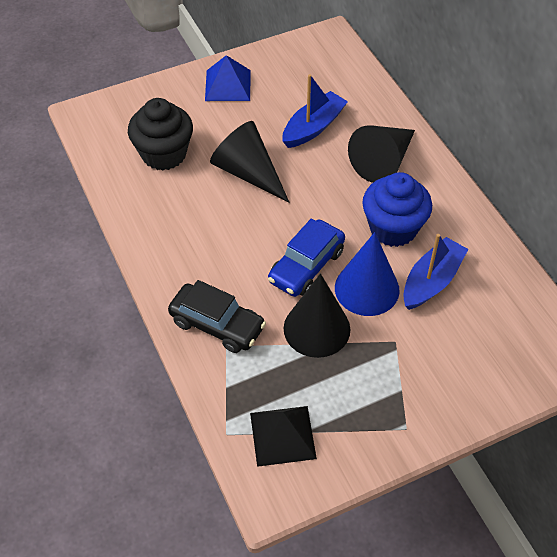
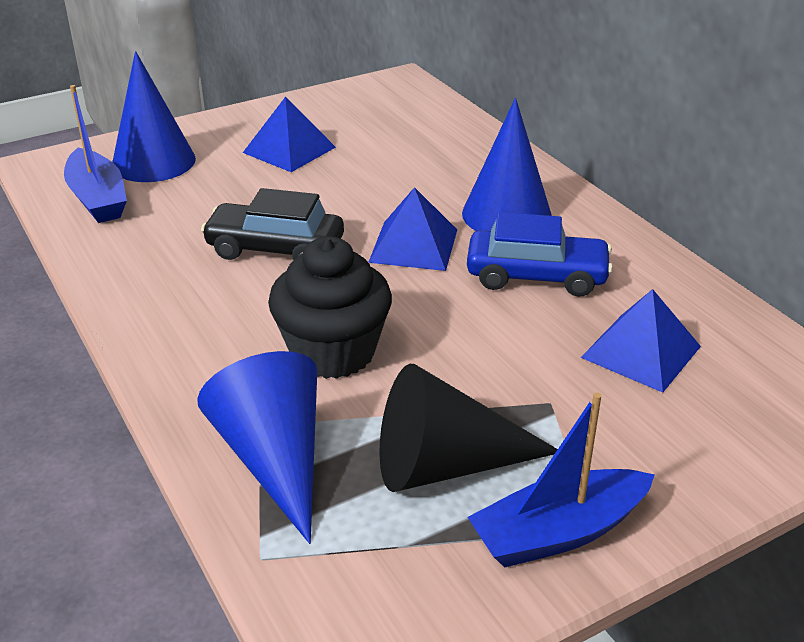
black cone: [210,121,290,203] [283,273,350,358] [348,125,415,183] = 3 -> [380,364,558,492] = 1
black pyramid: [250,406,317,467] = 1 -> none = 0
blue cone: [335,232,400,316] = 1 -> [112,51,196,182] [197,351,317,544] [462,98,552,231] = 3
blue cupcake: [362,172,432,247] = 1 -> none = 0
blue pyramid: [205,55,251,101] = 1 -> [243,97,336,172] [368,187,457,271] [581,289,701,393] = 3

